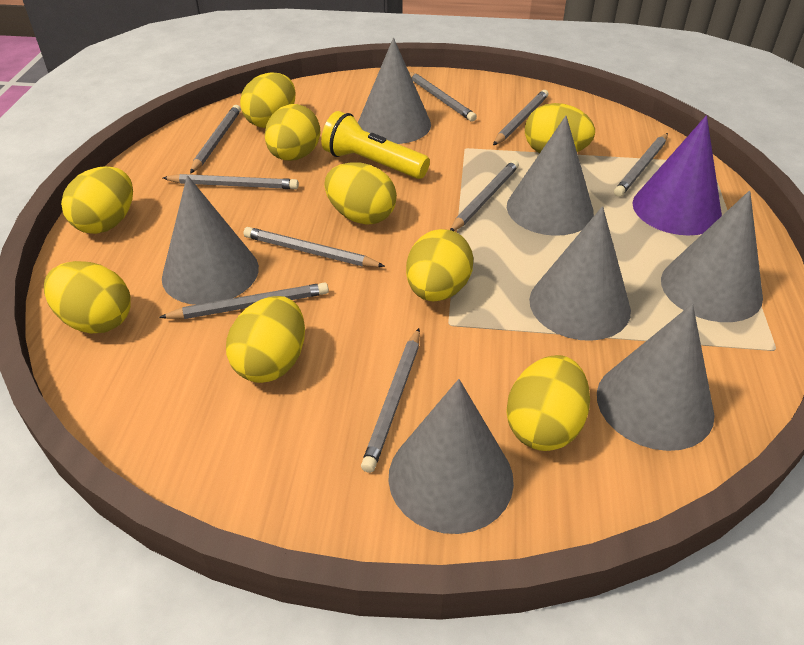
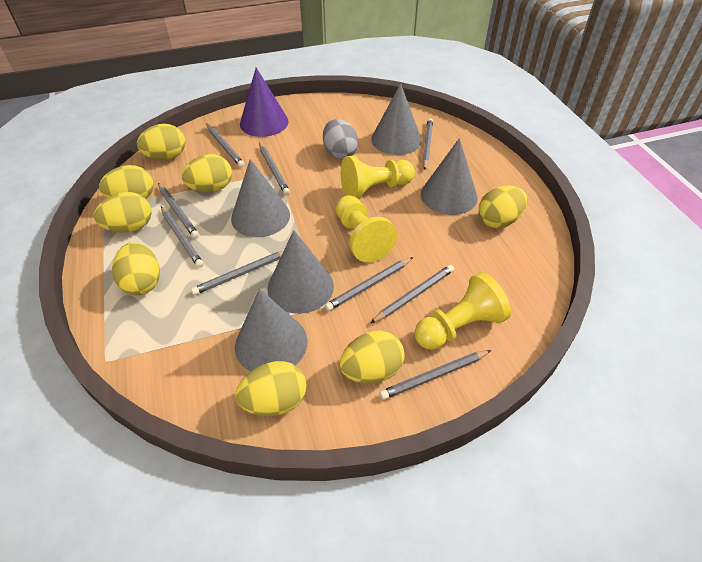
grey cone: [162,175,259,305] [358,38,431,144] [388,379,514,534] [507,116,594,236] [529,206,631,341] [597,304,715,451] [661,190,763,322] = 7 -> [231,159,290,237] [235,288,308,372] [267,230,334,314] [371,83,422,155] [421,138,478,215] = 5
grey egg: none = 0 -> [323,119,358,159] = 1
yellow egg: [44,261,131,334] [61,166,133,234] [226,296,305,383] [240,72,296,128] [265,104,320,161] [324,162,397,225] [406,229,473,302] [506,355,590,451] [525,103,595,153] = 9 -> [94,192,152,233] [99,165,154,199] [112,242,160,295] [137,124,185,160] [181,154,232,192] [236,361,307,416] [339,330,405,383] [479,185,527,228] = 8
yellow flashlight: [321,111,430,179] = 1 -> none = 0
yellow pawn: none = 0 -> [336,195,397,263] [341,156,415,199] [415,272,511,350] = 3

